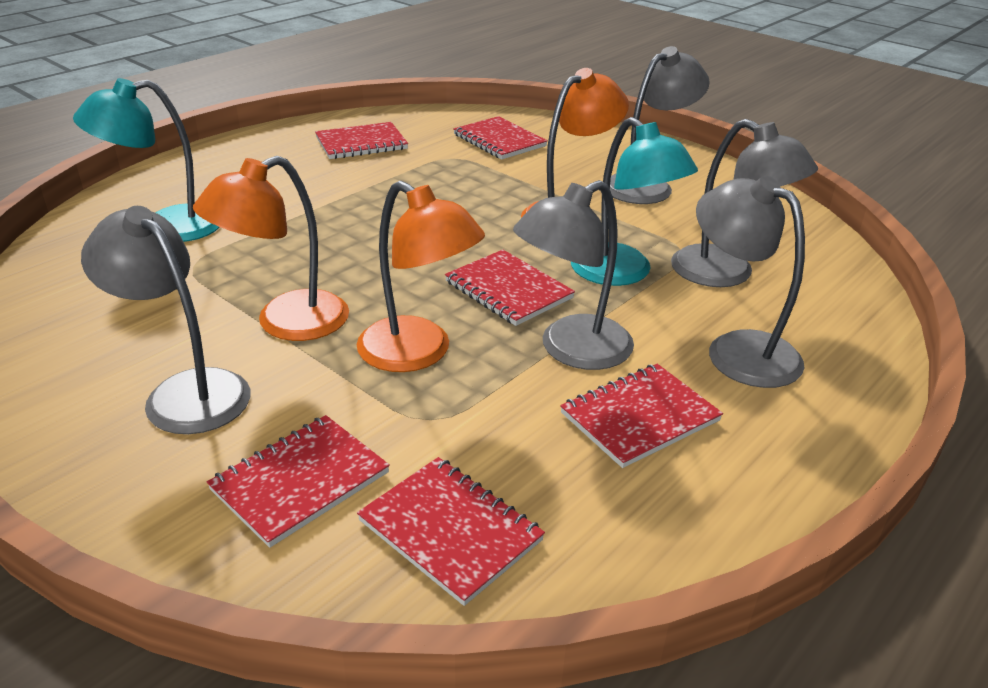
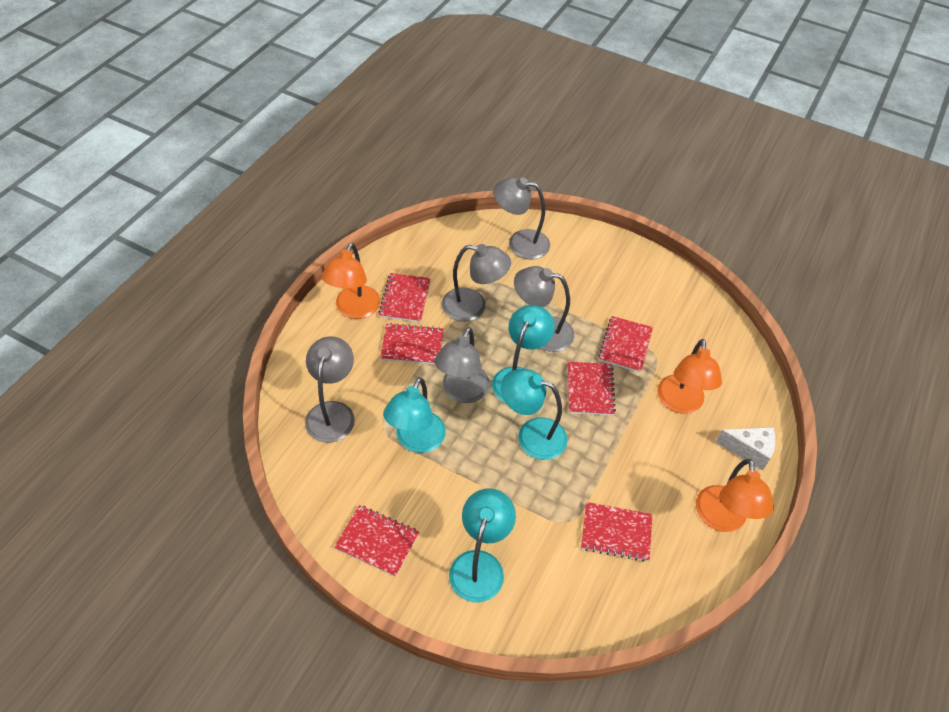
turquoise lamp: [73,78,220,242] [571,117,698,286] = 2 -> [383,377,446,453] [449,488,516,603] [492,305,555,403] [501,369,567,460] = 4
white cheese: none = 0 -> [716,427,776,471] = 1

